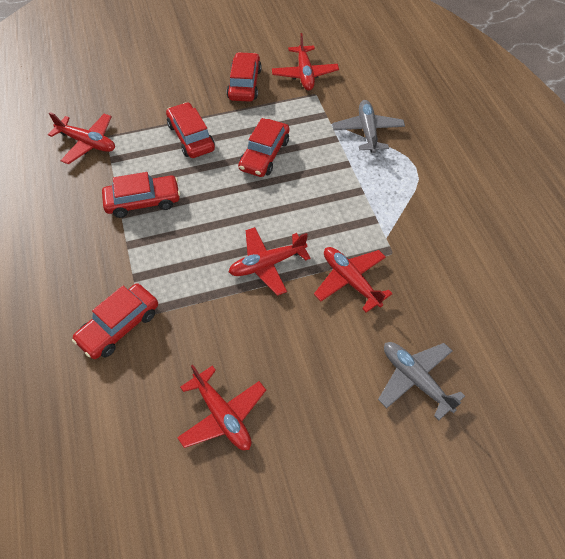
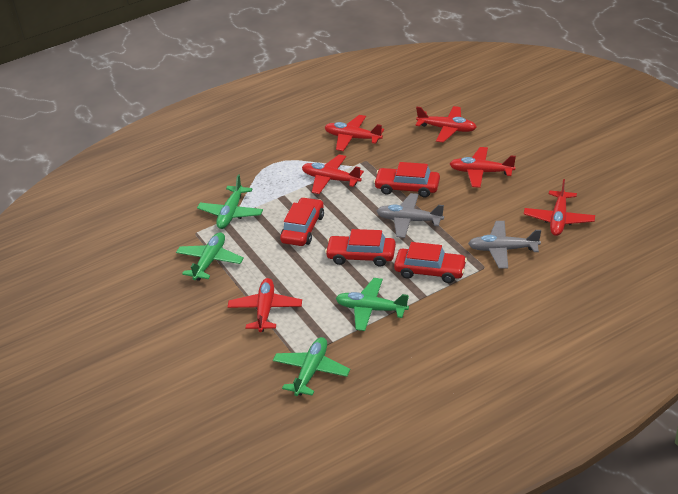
green plane: none = 0 -> [176,232,244,281] [197,174,263,229] [273,337,350,396] [336,278,409,331] = 4
red car: [72,284,158,359] [102,172,180,218] [166,102,215,158] [227,52,262,102] [238,118,289,177] = 5 -> [280,197,324,246] [325,229,396,267] [374,162,440,197] [394,242,467,283] = 4
red plane: [48,112,115,164] [177,364,266,450] [229,227,311,296] [272,33,339,90] [314,247,393,313] = 5 -> [228,278,302,332] [302,154,364,194] [325,115,384,151] [415,106,477,143] [450,147,516,188] [524,179,595,236] = 6

